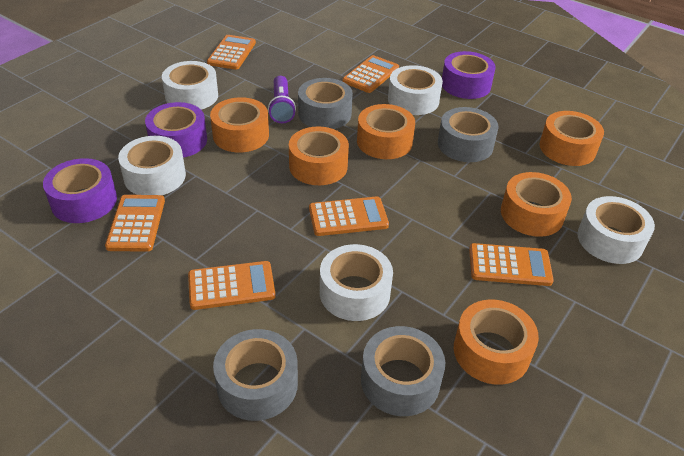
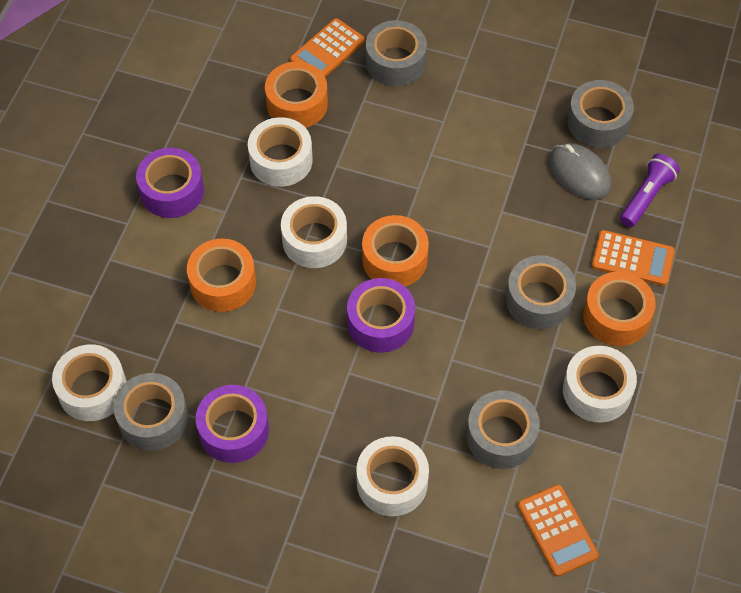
grey mouse: none = 0 -> [549,143,612,200] = 1
grey tape: [213,329,298,421] [298,78,353,129] [361,326,445,416] [438,107,499,162] = 4 -> [114,373,188,451] [366,20,427,86] [466,390,540,469] [506,255,576,329] [567,80,634,148] = 5
orange calculator: [105,195,165,252] [188,261,275,310] [207,35,256,70] [309,196,389,236] [342,55,399,93] [469,243,554,286] = 6 -> [290,18,365,77] [518,485,599,577] [591,230,675,286] = 3
orange tape: [210,97,269,152] [289,127,349,185] [357,104,415,159] [454,300,539,385] [501,172,572,237] [539,111,604,166] = 6 -> [187,239,256,312] [265,62,328,128] [362,215,429,286] [583,272,656,346] = 4

